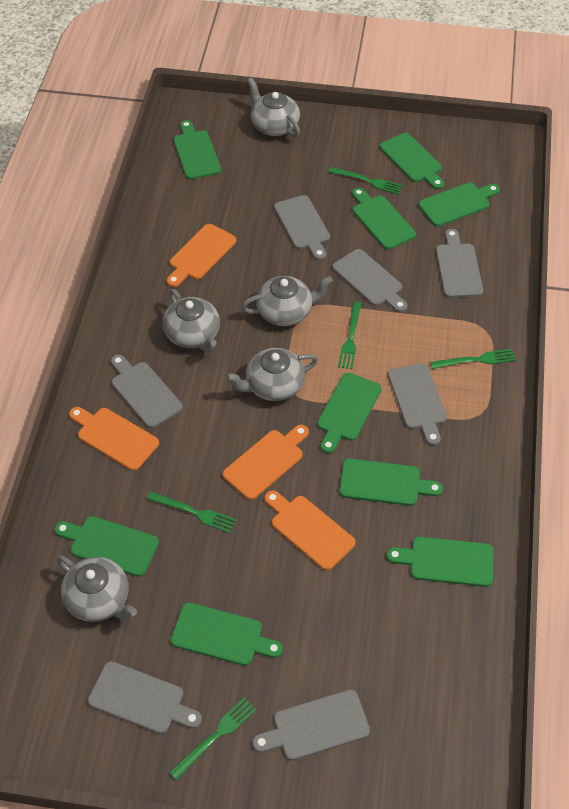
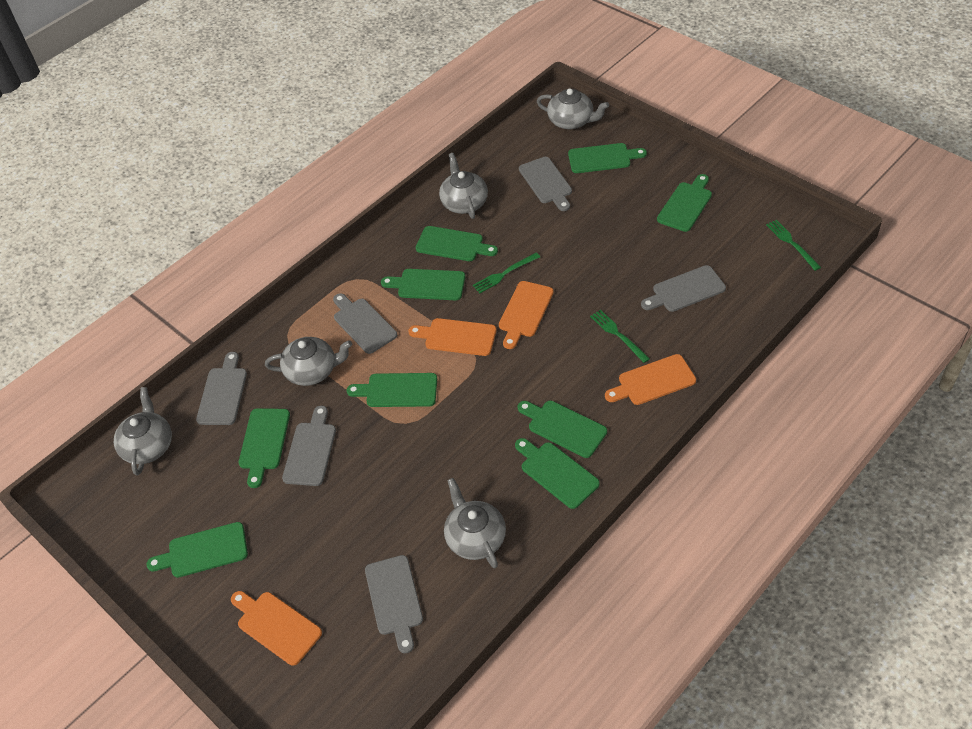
green fork: [147,491,236,533] [169,697,256,780] [328,167,403,195] [338,302,362,369] [430,349,516,369] = 5 -> [473,252,540,293] [590,310,650,363] [766,220,821,271] = 3
grey cutting board: [88,661,202,734] [111,355,183,428] [252,690,370,760] [274,195,330,260] [332,249,407,312] [388,363,447,446] [436,229,483,298] = 7 -> [196,352,247,425] [282,406,336,486] [333,293,397,354] [365,555,423,653] [519,157,572,211] [641,265,726,312] = 6

